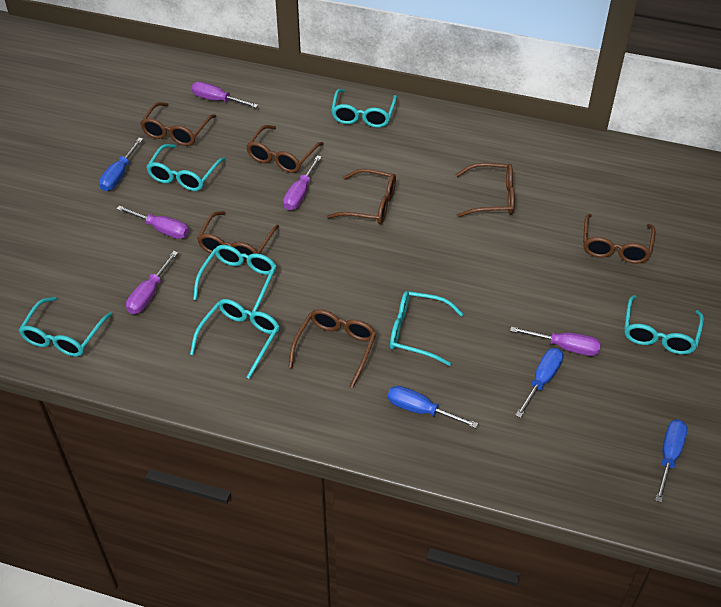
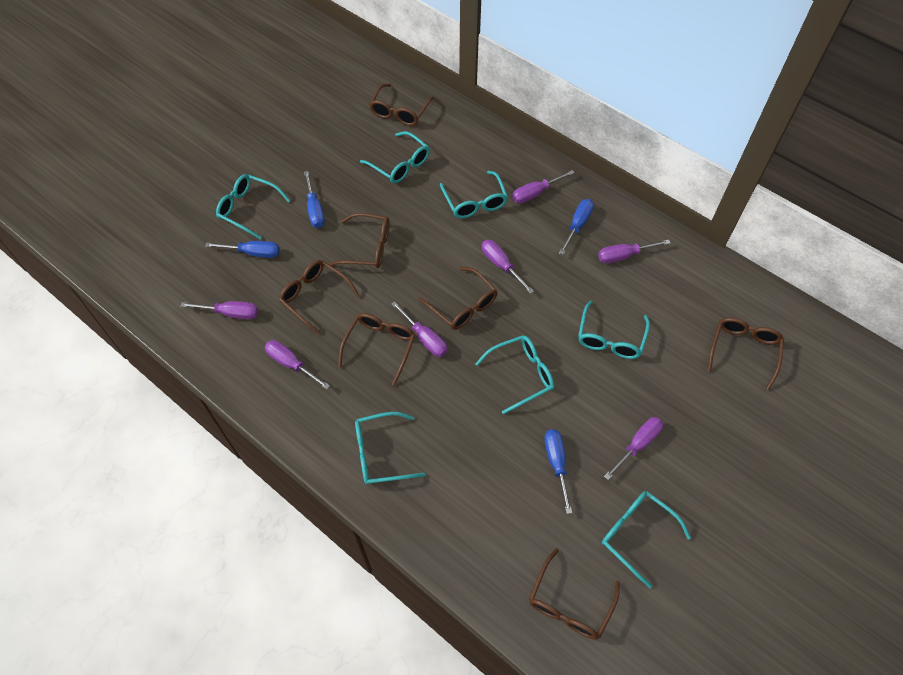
purple screwdriver: [117,206,189,239] [126,251,178,314] [191,82,258,108] [283,155,321,210] [510,326,601,356] = 5 -> [180,301,258,319] [265,340,330,390] [391,301,447,357] [482,240,534,294] [512,170,575,204] [598,240,670,263] [604,417,663,480] = 7

